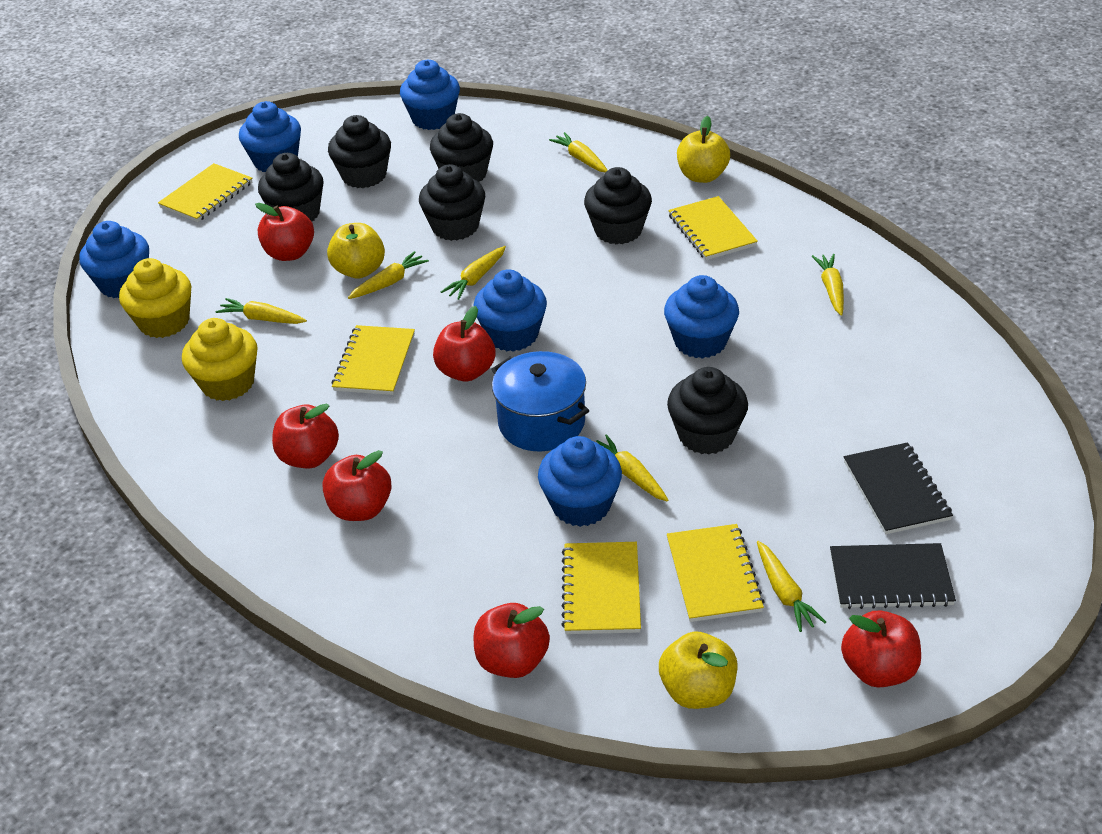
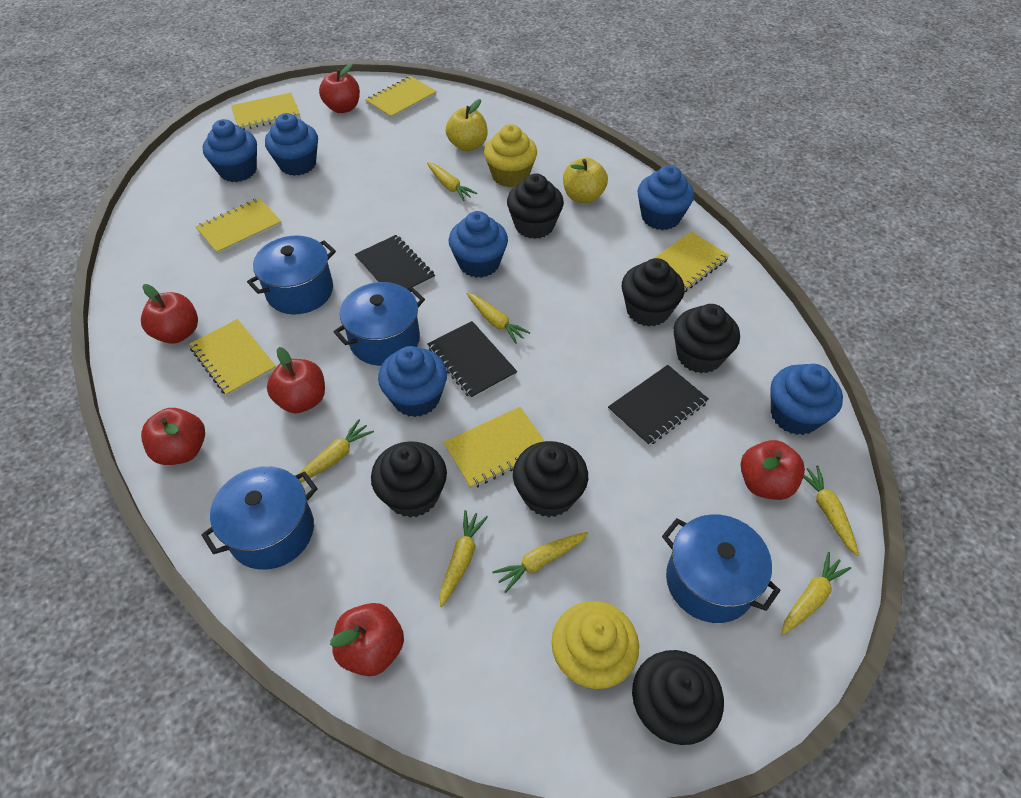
black notebook: [830,543,956,609] [844,442,953,534] = 2 -> [355,235,435,289] [428,321,517,399] [608,365,709,446] = 3
blue pot: [491,351,589,452] = 1 -> [201,466,318,570] [247,236,336,314] [333,282,425,366] [662,514,780,623] = 4
yellow apple: [327,223,385,279] [659,631,737,709] [677,116,730,183] = 3 -> [446,99,488,151] [563,158,608,203] = 2
yellow notebook: [158,163,252,222] [332,325,415,395] [561,542,641,634] [667,524,765,622] [668,196,758,260] = 5 -> [189,319,276,396] [195,198,282,255] [231,93,300,130] [365,76,437,119] [443,407,545,489] [653,232,729,292] = 6

